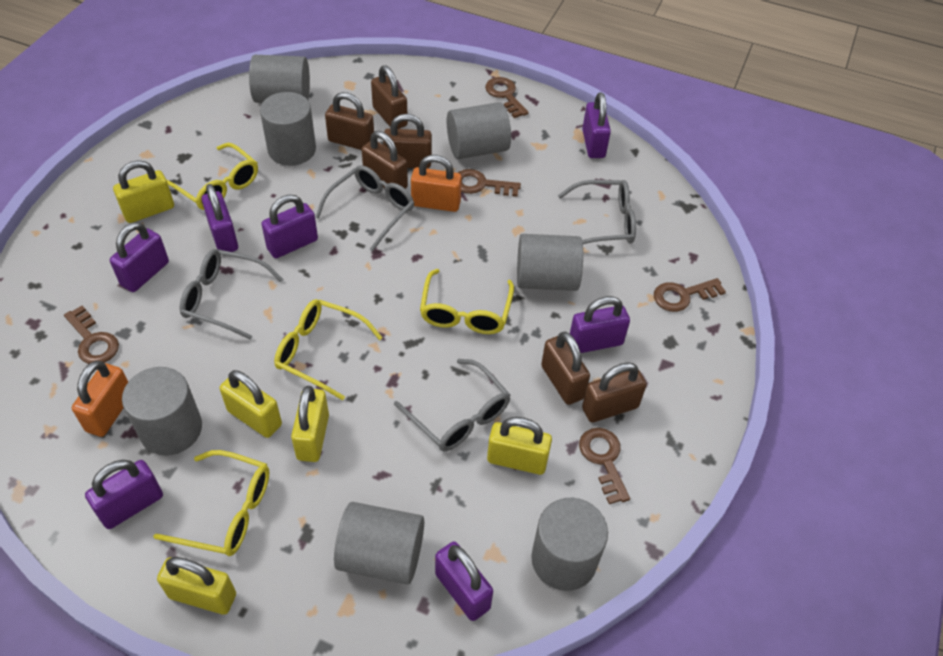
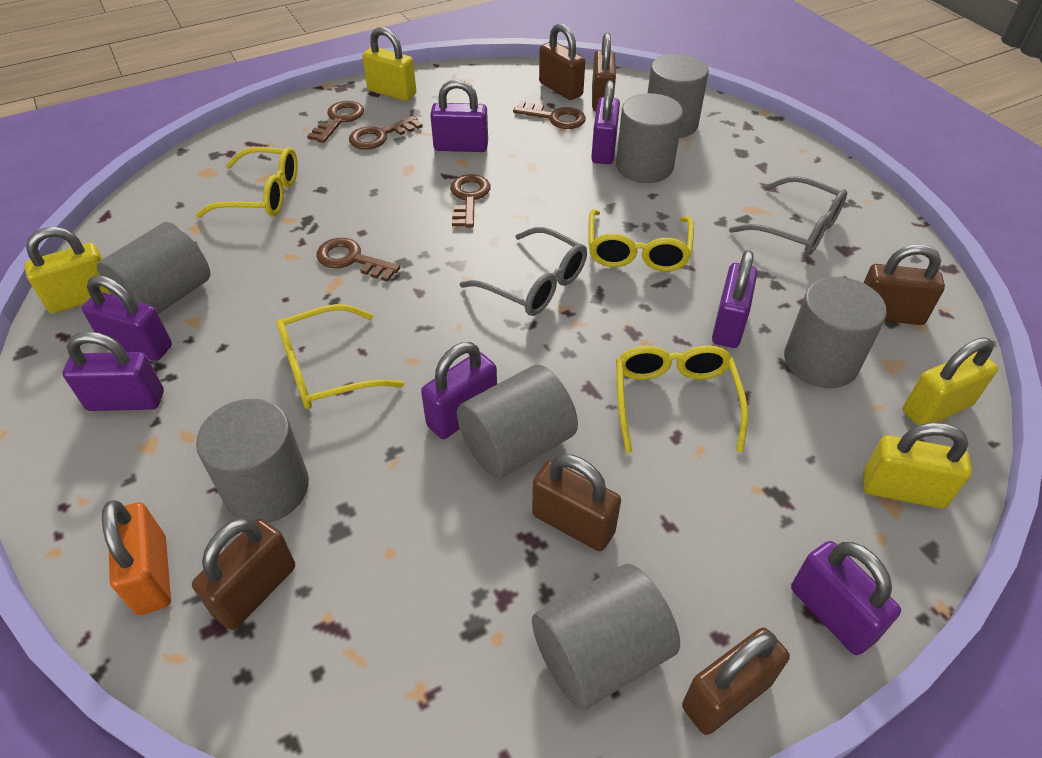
grey glasses: [180,249,283,340] [315,165,414,252] [394,359,511,451] [558,180,636,244] = 4 -> [459,227,587,316] [729,176,847,256] = 2
orange padlock: [72,361,128,437] [411,155,462,212] = 2 -> [102,500,171,615] = 1
yellow padlock: [113,160,174,223] [157,557,236,615] [220,370,282,438] [291,386,329,462] [487,417,552,475] = 5 -> [24,227,110,313] [362,27,416,101] [863,422,972,509] [903,337,998,426] = 4

